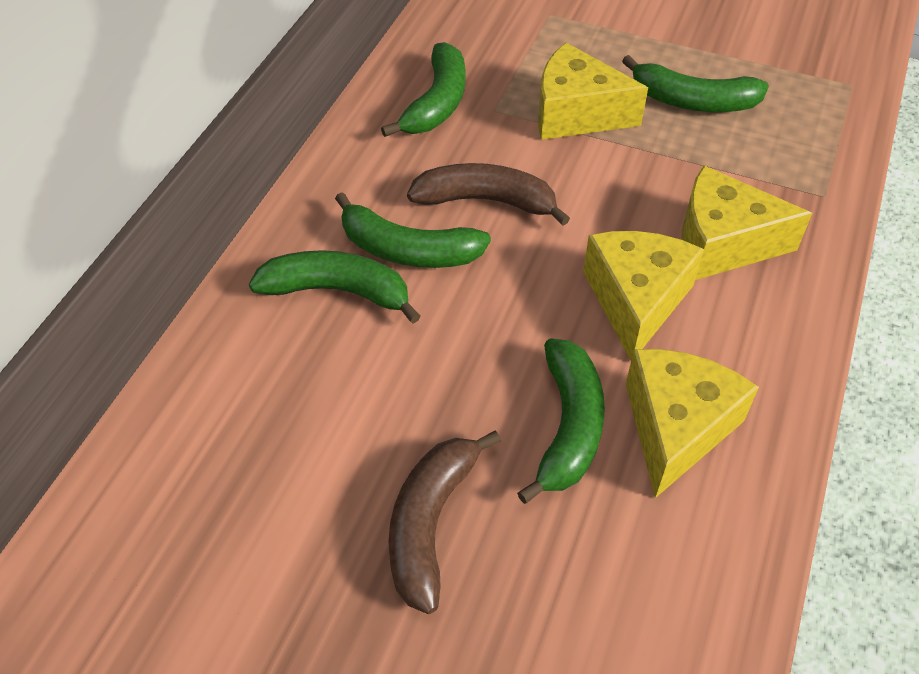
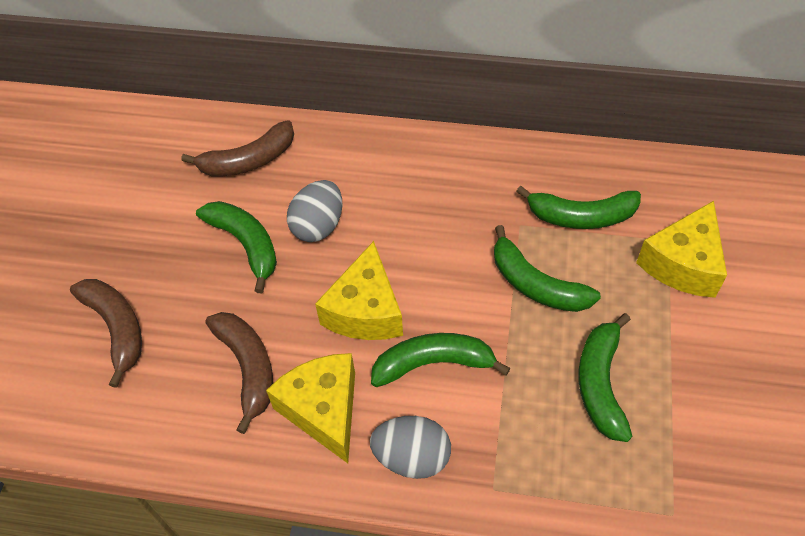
brown banana: [389,430,501,614] [407,163,570,226] = 2 -> [70,279,142,388] [181,121,294,176] [206,312,273,434] = 3
grey egg: none = 0 -> [287,180,342,242] [370,416,451,479] = 2
yellow cheese: [538,43,648,140] [583,231,704,361] [626,349,759,498] [681,165,812,280] = 4 -> [266,353,355,463] [315,241,403,340] [636,201,727,298] = 3

